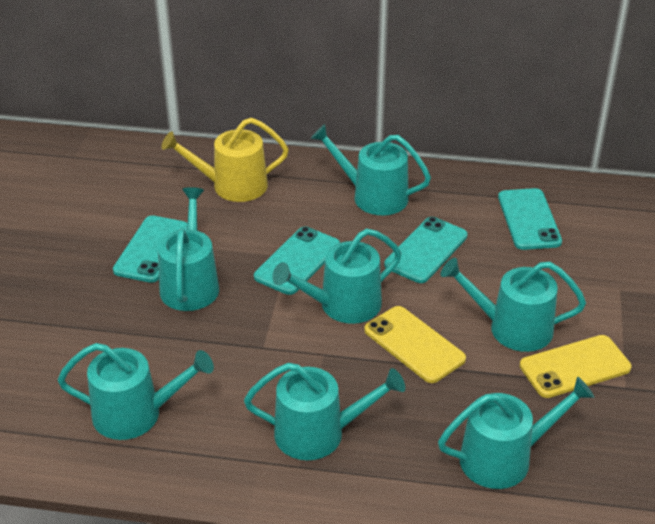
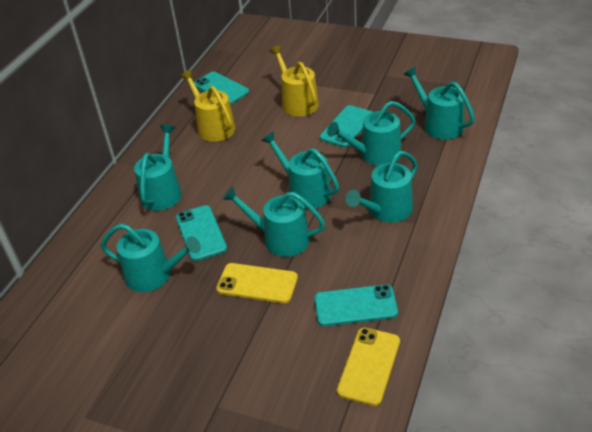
yellow watering can: [161,118,289,202] = 1 -> [180,70,235,142] [269,45,319,116] = 2

